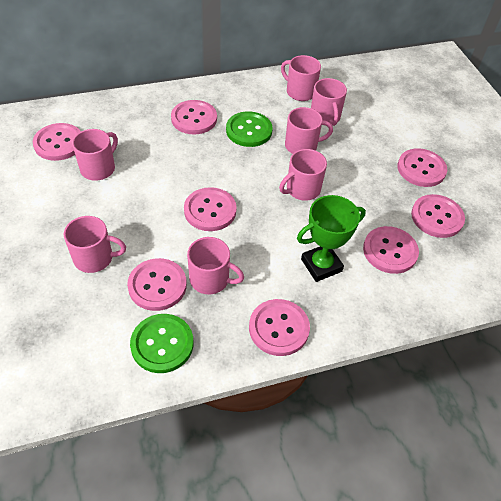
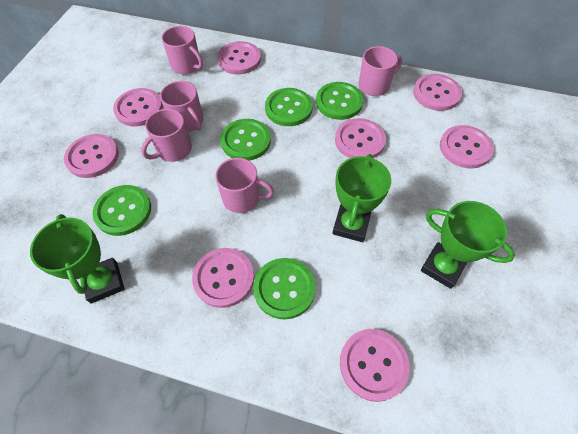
green button: [130,314,194,373] [226,111,273,147] = 2 -> [93,185,151,236] [220,119,271,161] [253,258,316,319] [265,88,313,126] [316,82,364,120] = 5
green trophy: [297,195,366,282] = 1 -> [30,214,125,304] [333,154,391,242] [421,201,515,289] = 3
pink mug: [64,216,126,273] [72,129,118,181] [187,237,244,294] [279,149,327,201] [281,55,321,101] [285,107,333,154] [311,78,347,126] = 7 -> [141,109,192,162] [160,81,203,132] [162,26,203,74] [215,158,274,213] [359,46,402,96] = 5

